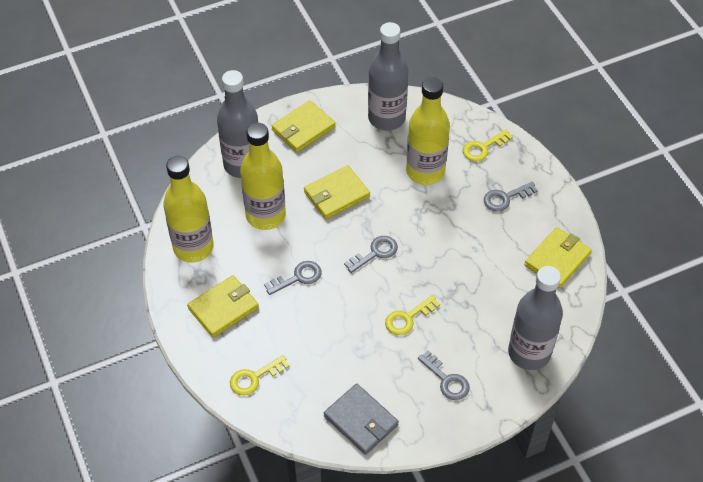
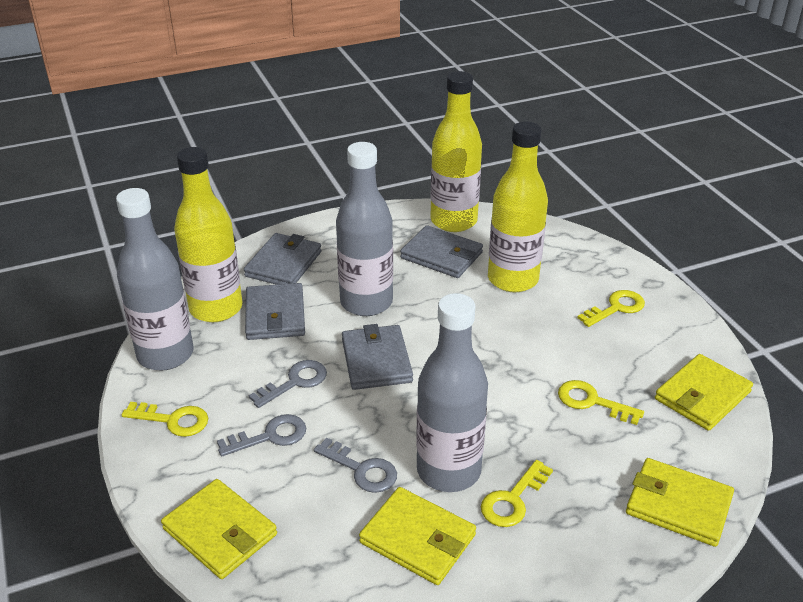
grey key: [264,261,322,295] [344,236,398,273] [418,350,470,400] [484,182,538,211] = 4 -> [217,414,306,457] [249,360,327,408] [314,437,397,493] = 3
grey wallet: [324,384,399,455] = 1 -> [244,233,322,285] [245,283,305,340] [342,324,413,390] [400,225,483,278] = 4
yellow key: [230,355,290,395] [385,295,440,335] [463,129,513,162] = 3 -> [122,402,208,437] [481,460,553,527] [558,380,644,425] [577,290,645,327] = 4

